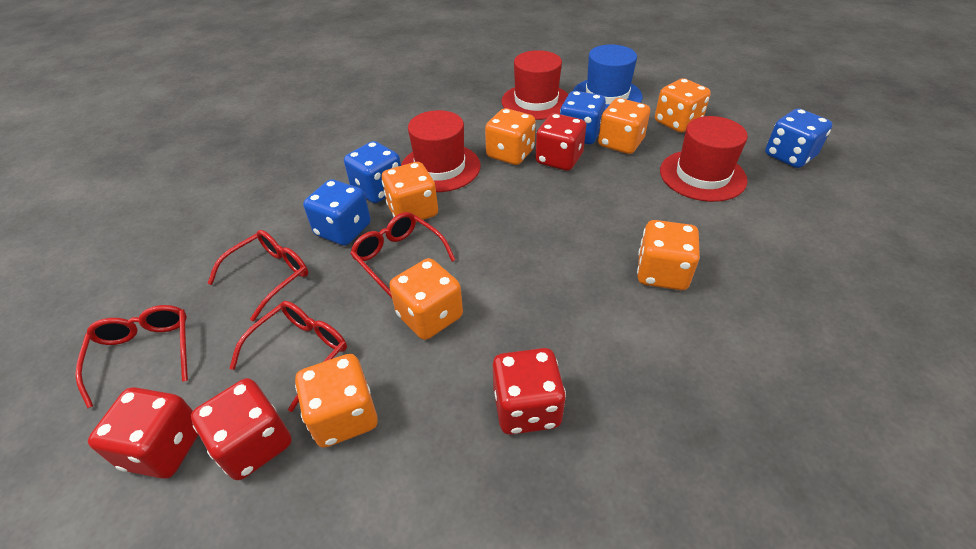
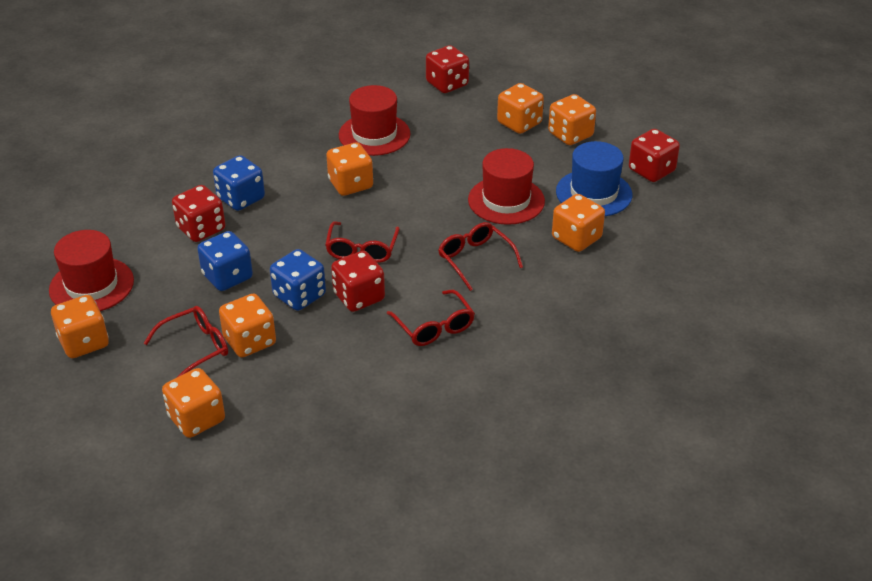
blue dice: [303,179,371,246] [344,141,401,203] [560,91,606,144] [765,109,833,168] = 4 -> [197,231,253,291] [213,155,265,211] [270,249,326,311] = 3

